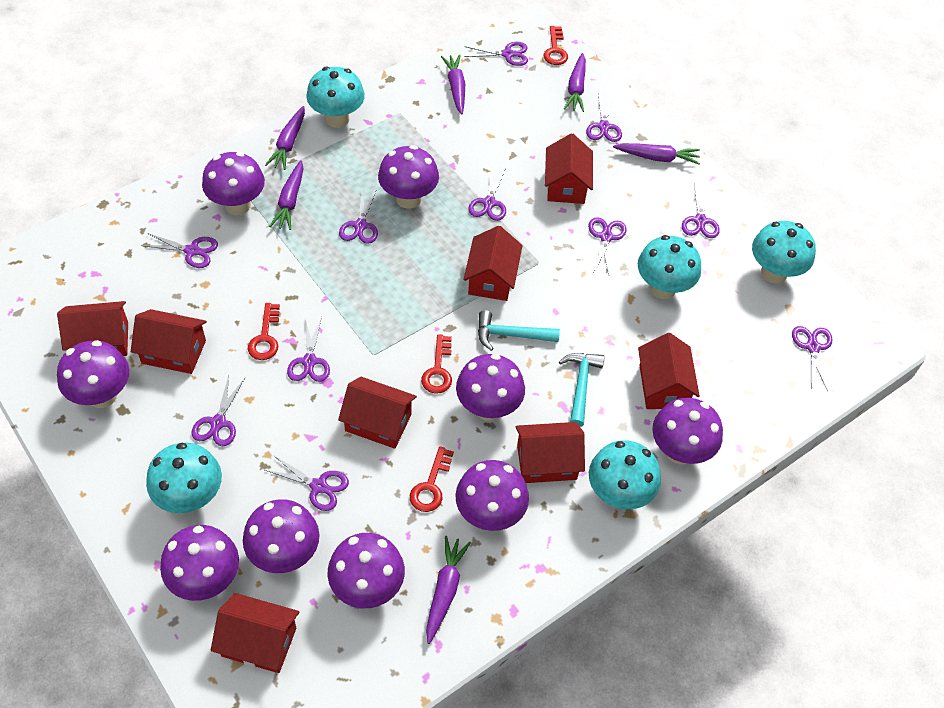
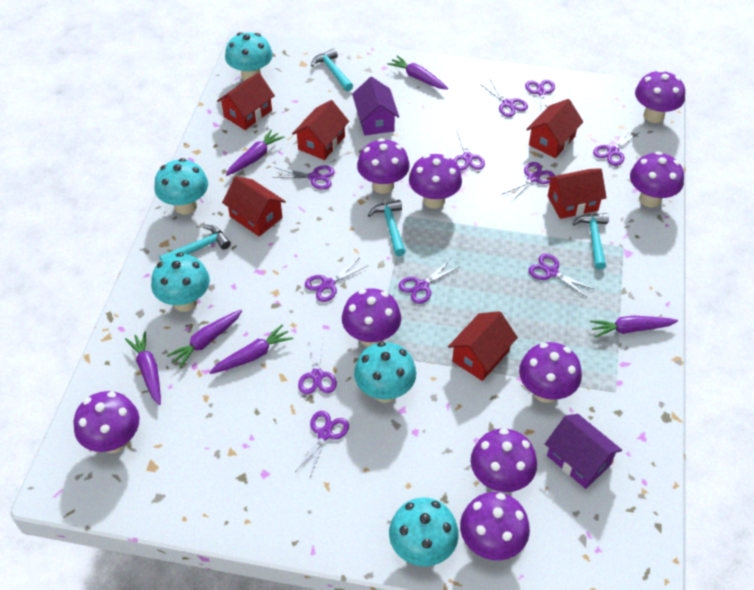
purple house: none = 0 -> [352,77,399,136] [545,414,622,489] = 2
red house: [57,301,128,356] [131,309,207,374] [211,593,299,673] [338,377,417,449] [463,226,523,301] [515,422,585,483] [545,133,593,204] [638,333,700,409] = 8 -> [217,73,275,130] [222,176,286,236] [292,100,349,160] [448,311,518,381] [526,99,583,158] [547,168,607,219] = 6
red key: [248,303,280,360] [410,446,454,512] [421,334,452,394] [543,26,568,65] = 4 -> none = 0
turquoise hammer: [478,310,560,351] [559,353,605,427] = 2 -> [159,225,231,261] [311,49,353,92] [368,200,406,256] [572,213,609,269] = 4

